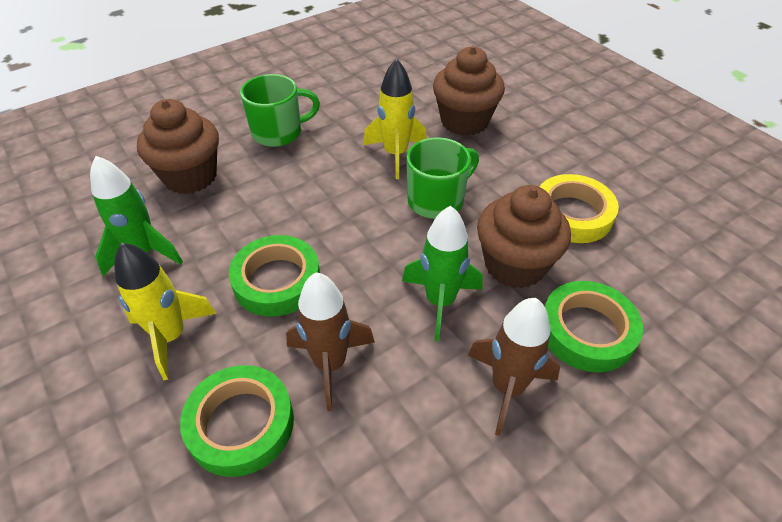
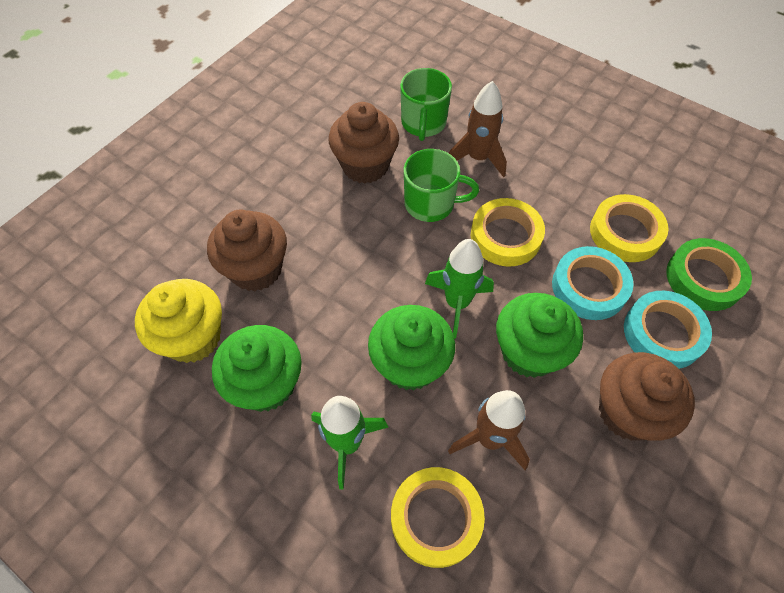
green cupcake: none = 0 -> [212,325,302,412] [368,305,455,391] [496,293,583,378] = 3
green tape: [180,365,294,477] [229,235,320,317] [545,281,643,372] = 3 -> [666,238,752,311] = 1
turquoise tape: none = 0 -> [552,246,634,320] [624,291,712,369] = 2
yellow cupcake: none = 0 -> [135,279,222,363] = 1
yellow rocket: [114,243,217,380] [363,58,427,179] = 2 -> none = 0
yellow tape: [540,174,619,243] = 1 -> [391,467,485,568] [471,198,545,266] [590,194,669,262] = 3

